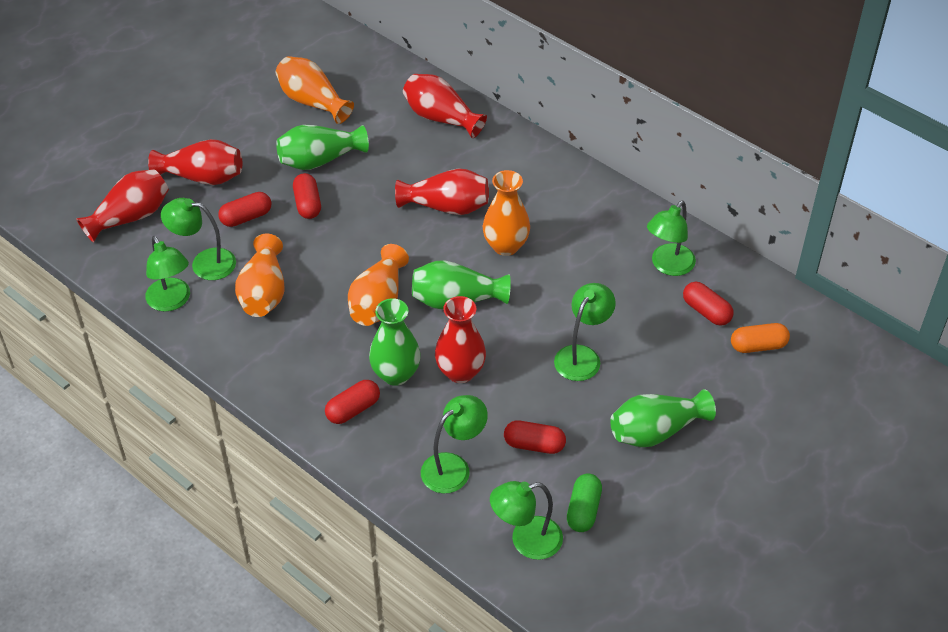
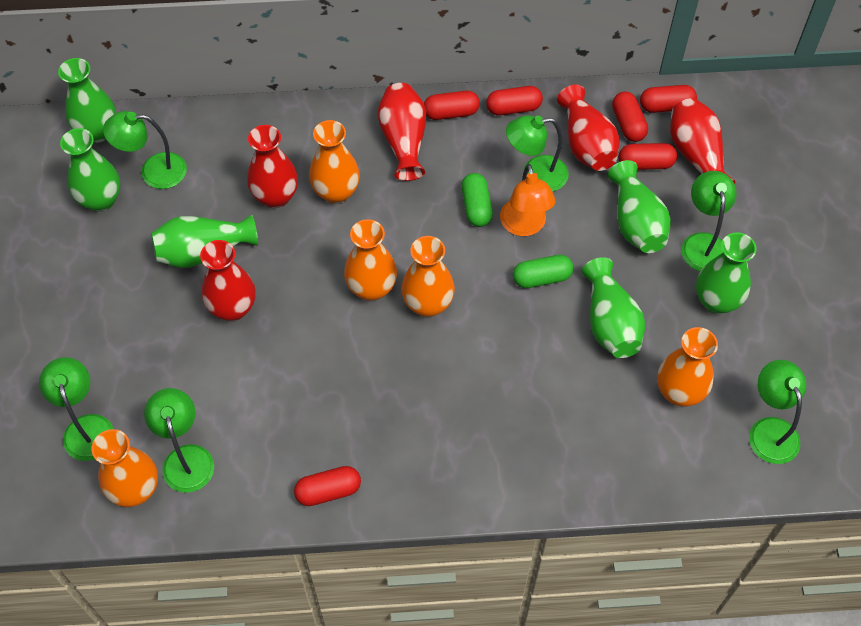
green capsule: [567,473,602,532] = 1 -> [461,173,493,227] [513,255,574,288] = 2
green vase: [276,125,369,170] [369,298,421,386] [412,260,511,309] [610,389,716,447] = 4 -> [58,58,116,143] [60,128,120,212] [151,214,258,268] [582,257,645,358] [608,160,671,253] [696,233,757,314] = 6
orange capsule: [731,323,790,353] = 1 -> none = 0
orange lamp: none = 0 -> [500,164,556,236] = 1
orange vase: [235,234,285,317] [276,56,354,124] [348,244,409,326] [483,170,530,256] = 4 -> [91,429,158,507] [309,120,360,204] [344,219,397,301] [401,236,455,317] [657,327,718,407] = 5
red capsule: [218,192,271,227] [293,173,321,219] [325,380,380,424] [504,421,566,454] [683,282,734,326] = 5 -> [294,466,361,506] [424,91,480,120] [486,86,543,116] [612,92,648,142] [619,143,677,170] [640,85,697,113] = 6

